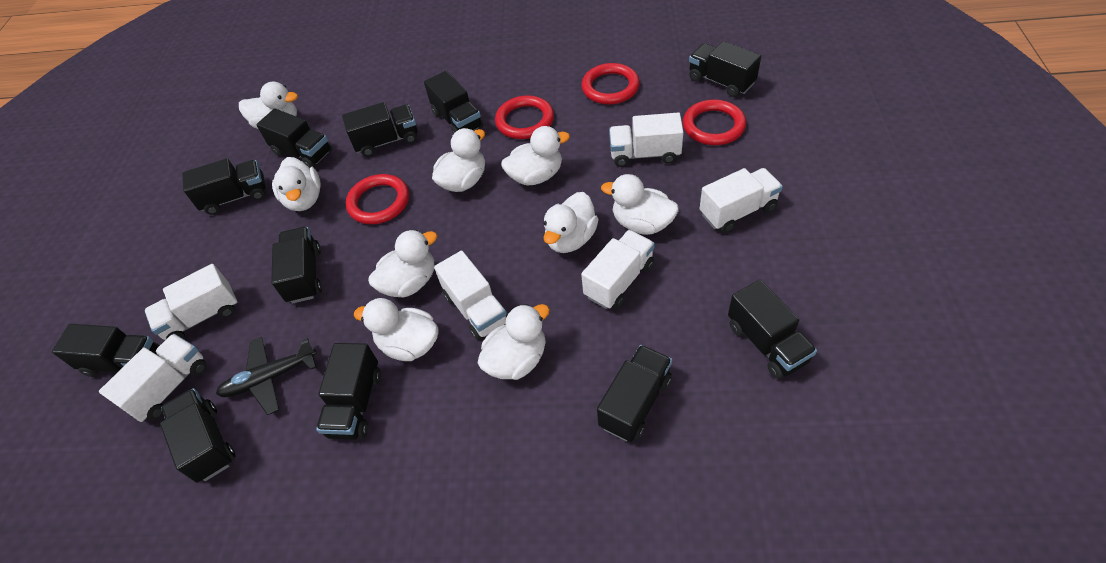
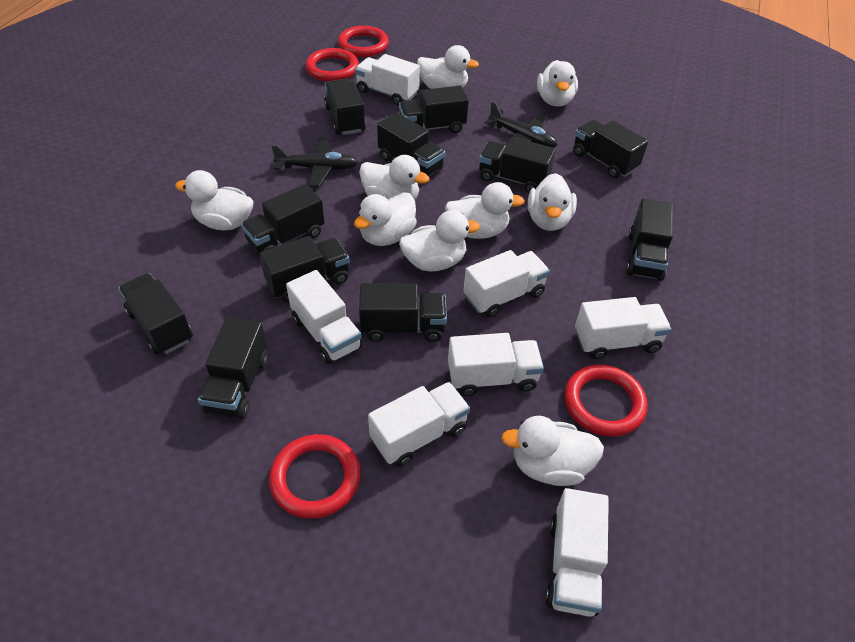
black plane: [216,337,317,415] = 1 -> [271,138,358,187] [485,102,557,148] = 2
white truck: [99,334,207,422] [145,264,238,340] [434,251,508,340] [581,230,655,309] [609,113,683,167] [699,168,783,233] = 6 -> [286,270,362,364] [355,54,420,106] [368,382,470,467] [448,333,544,396] [463,250,550,317] [545,488,609,617] [575,297,671,359] = 7

